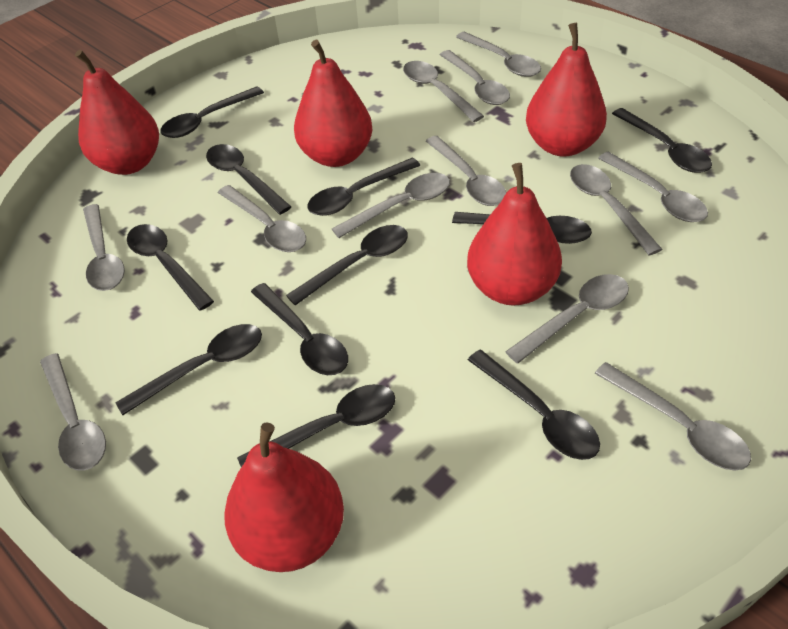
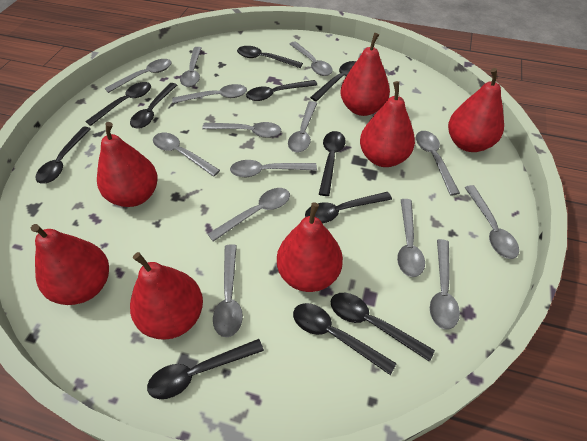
grey spoon: [40,353,106,471] [83,204,125,291] [218,185,306,252] [332,173,450,238] [403,61,484,122] [426,136,506,206] [440,50,510,105] [456,32,541,77] [505,274,629,364] [570,164,662,256] [595,362,751,471] [598,151,708,222] = 12 -> [105,59,172,93] [153,133,220,177] [172,84,247,104] [180,47,202,87] [202,122,281,138] [208,188,290,242] [213,244,243,337] [230,160,317,177] [288,101,317,152] [290,41,333,76] [397,199,425,277] [416,131,460,196] [430,239,460,330] [464,185,519,259] = 14
red pear: [75,50,159,175] [224,422,344,572] [294,40,372,167] [467,163,562,305] [526,23,607,157] = 5 -> [31,224,109,305] [97,122,158,207] [130,252,203,340] [277,202,343,292] [340,33,390,116] [360,81,415,167] [448,68,504,152] = 7

